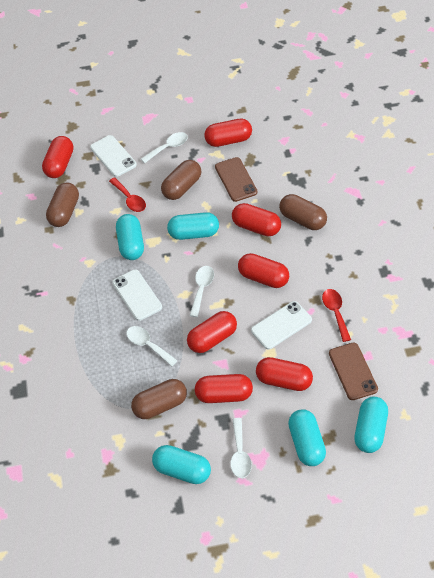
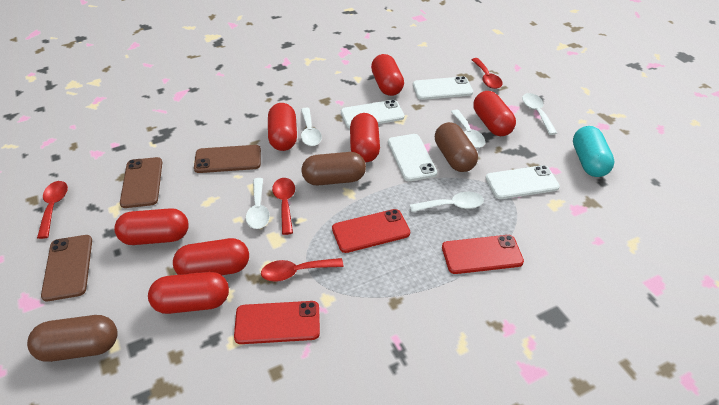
brown capsule: [46,183,79,227] [131,379,187,419] [161,160,201,200] [279,194,327,230] = 4 -> [27,315,118,362] [301,152,366,186] [435,122,478,172] = 3
brown phone: [215,157,257,202] [329,343,378,400] = 2 -> [41,235,92,301] [120,157,162,208] [194,145,261,173] = 3
red phone: none = 0 -> [234,301,320,344] [332,209,410,253] [442,235,524,274] = 3
red spoon: [109,177,146,212] [322,289,351,342] = 2 -> [37,181,68,239] [261,258,344,282] [272,178,295,235] [471,58,503,89] = 4
turquoise capsule: [116,214,144,260] [152,445,211,484] [167,212,219,240] [288,409,326,466] [354,397,388,453] = 5 -> [573,126,615,177] = 1
white phone: [90,135,137,177] [112,269,162,321] [251,301,312,349] = 3 -> [341,100,404,128] [388,134,437,181] [413,76,473,100] [486,165,560,199] = 4
white spoon: [126,326,178,366] [141,132,188,163] [190,266,214,317] [230,418,252,478] = 4 -> [246,178,270,229] [301,108,322,146] [410,192,484,212] [451,110,485,148] [522,93,557,135] = 5

